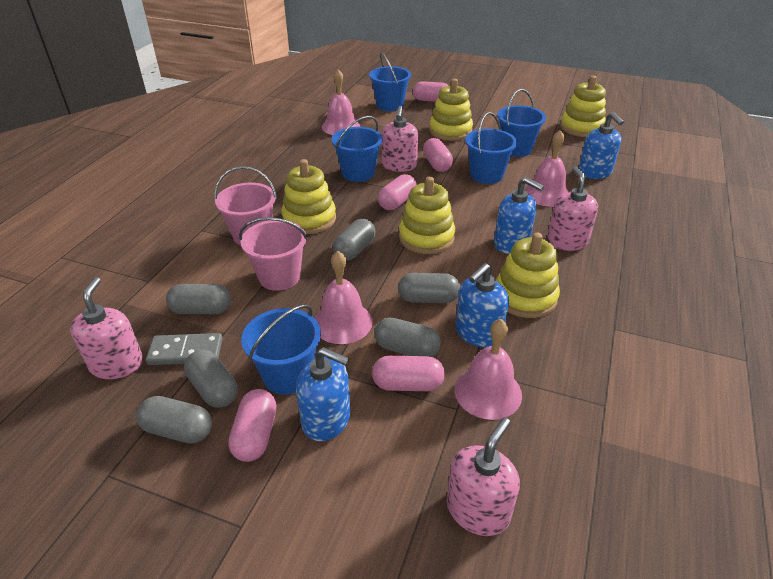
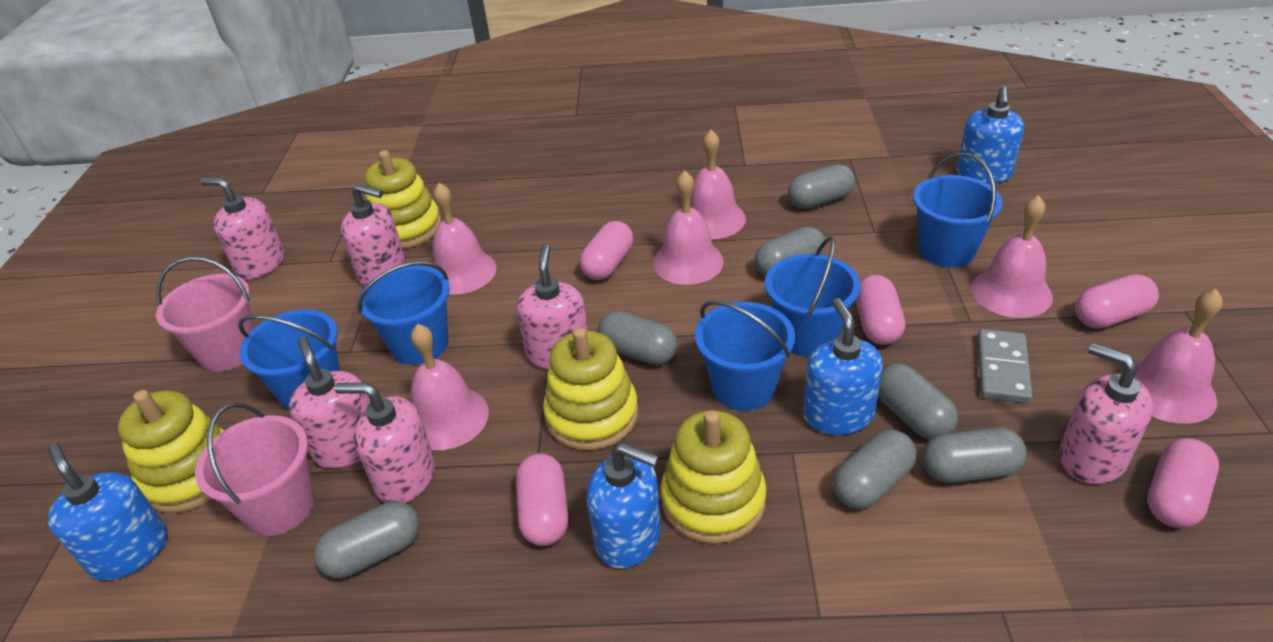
grey capsule: [136,396,212,444] [166,284,231,314] [184,350,238,408] [333,219,375,261] [374,318,441,357] [398,273,460,303] = 6 -> [314,501,419,578] [597,311,677,365] [755,227,826,276] [788,164,855,209] [833,430,917,509] [878,364,958,440] [922,428,1027,483] = 7
pink bell: [315,251,373,344] [322,69,360,135] [454,319,522,420] [524,130,569,207] = 4 -> [411,324,489,450] [431,183,497,294] [653,170,724,285] [690,130,746,239] [971,195,1053,318] [1121,289,1223,424] = 6
pink soap dispenser: [70,277,143,379] [382,106,418,172] [447,417,520,536] [547,166,598,251] = 4 -> [201,178,284,280] [289,337,371,469] [335,383,435,503] [341,184,405,286] [517,244,588,369] [1059,343,1153,484] = 6
yellow stacking toy: [281,159,336,234] [399,177,455,254] [429,79,473,141] [496,233,560,318] [560,76,606,137] = 5 -> [118,390,225,513] [365,150,441,249] [543,327,639,450] [661,410,767,544] = 4

